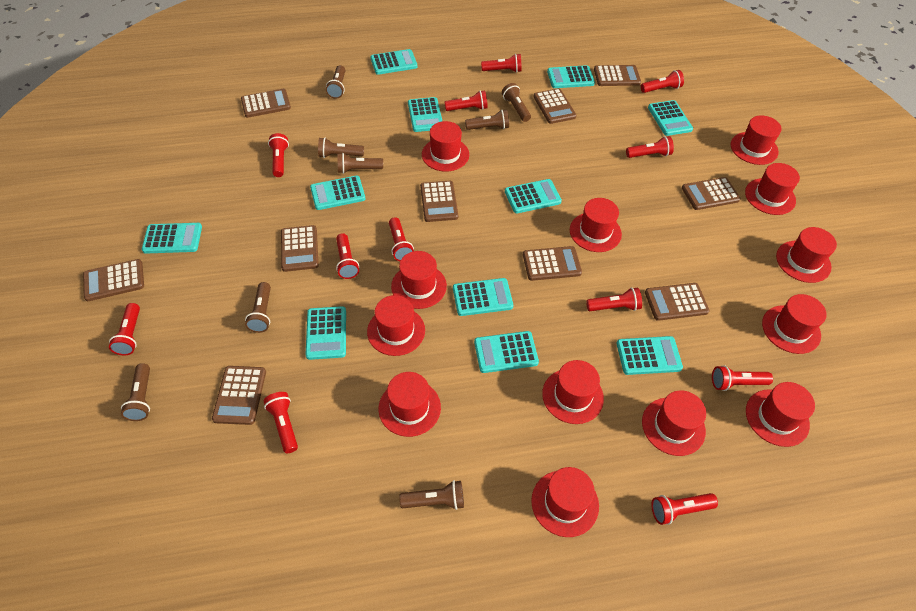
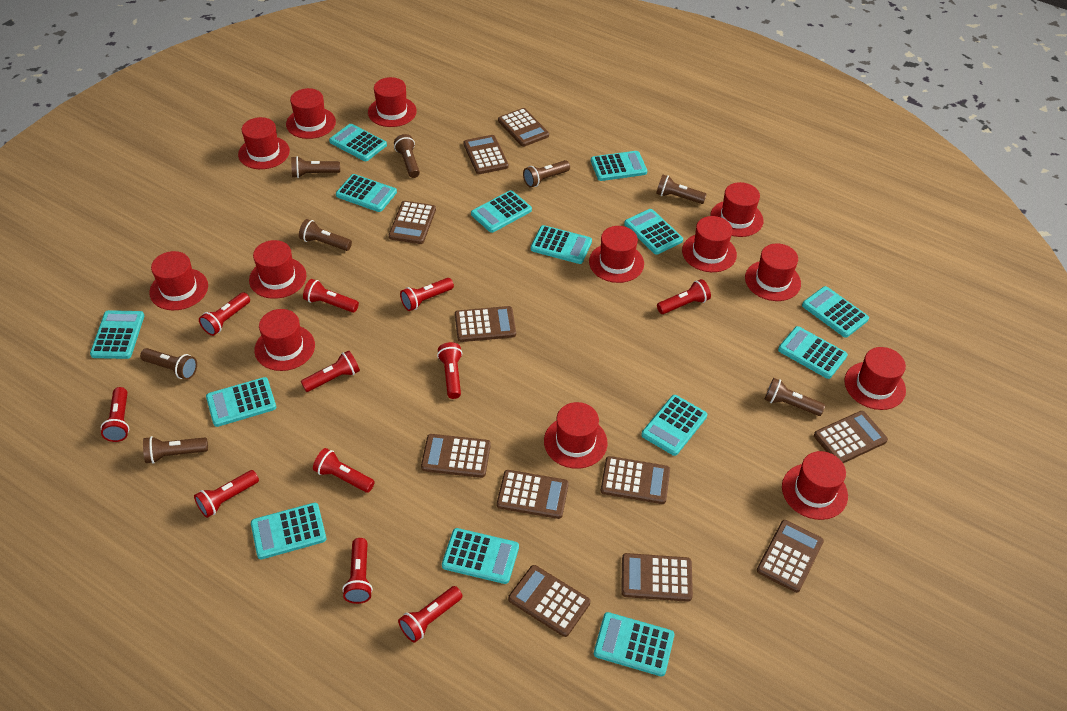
brown calculator: [83,259,144,301] [212,366,266,425] [241,89,291,118] [281,225,319,272] [420,181,458,222] [523,246,582,281] [533,88,577,124] [594,65,641,86] [645,283,710,321] [682,177,741,210] = 10 -> [389,201,436,244] [421,434,491,478] [455,306,516,342] [463,135,509,174] [497,470,569,519] [498,108,549,147] [508,565,590,637] [601,456,670,504] [621,553,693,602] [757,520,824,593] [814,411,888,463] = 11
red flashlight: [109,303,140,355] [263,392,298,453] [268,133,289,177] [336,233,359,279] [389,217,414,261] [444,90,488,111] [481,54,522,73] [586,287,642,311] [626,136,674,158] [641,70,684,93] [651,493,718,525] [712,365,773,391] = 12 -> [101,387,129,442] [194,470,259,518] [199,292,250,336] [301,350,360,392] [303,279,359,313] [313,448,375,493] [342,538,373,604] [398,586,463,643] [400,278,454,311] [437,342,462,399] [657,279,711,314] = 11
turquoise calculator: [142,223,202,254] [305,306,346,360] [310,176,366,210] [370,49,417,75] [408,97,442,132] [453,278,513,316] [474,331,539,373] [505,179,562,213] [547,65,595,88] [617,336,683,375] [648,100,693,136] = 11 -> [90,310,144,359] [206,377,276,427] [251,503,326,559] [329,124,387,161] [336,174,397,212] [442,528,519,584] [471,190,532,233] [531,225,592,264] [591,151,647,181] [594,612,674,677] [624,209,683,255] [641,395,707,456] [778,326,848,379] [802,286,869,338] = 14

